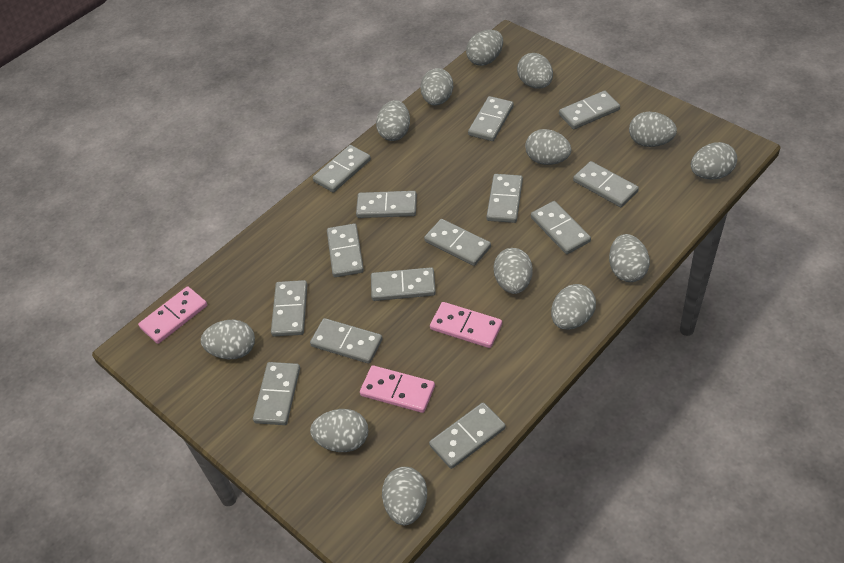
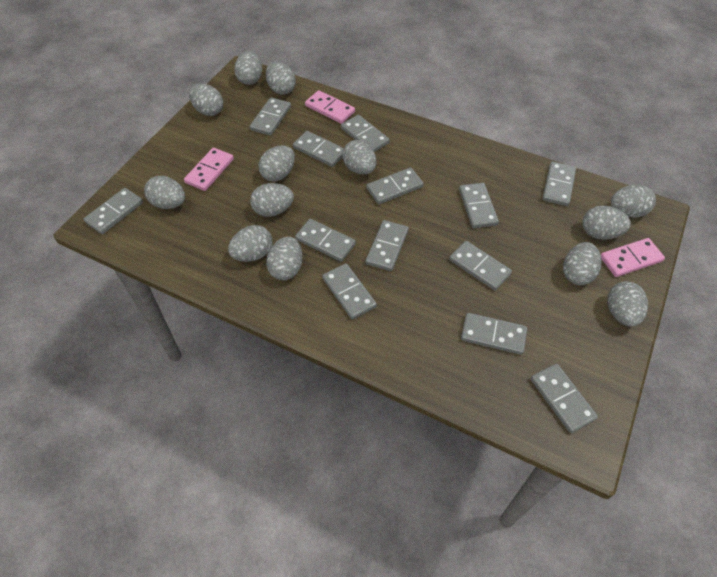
grey domino: [253,362,300,425] [271,280,307,336] [310,318,382,364] [313,145,371,193] [327,224,364,277] [356,191,417,218] [371,267,436,301] [424,219,491,266] [429,402,506,469] [468,96,513,141] [486,174,523,223] [531,201,591,254] [559,91,620,129] [573,161,639,207] = 14 -> [84,188,143,234] [250,97,291,136] [293,131,344,167] [295,219,356,262] [322,263,377,320] [341,115,390,152] [365,220,409,271] [367,167,424,204] [449,241,512,291] [459,183,499,228] [461,313,527,355] [531,364,598,433] [542,162,576,206] = 13

